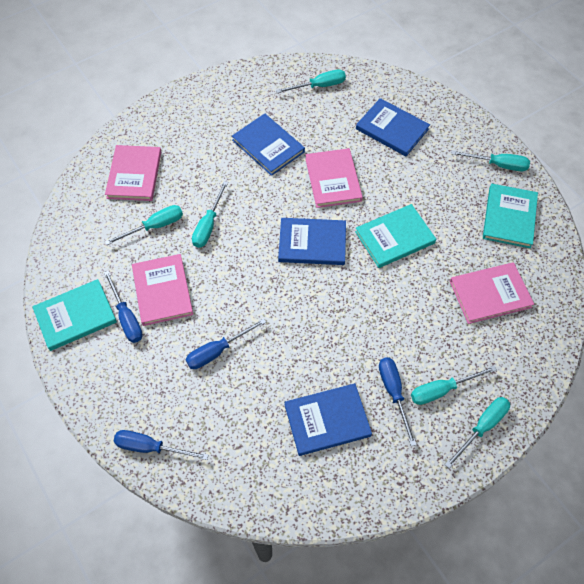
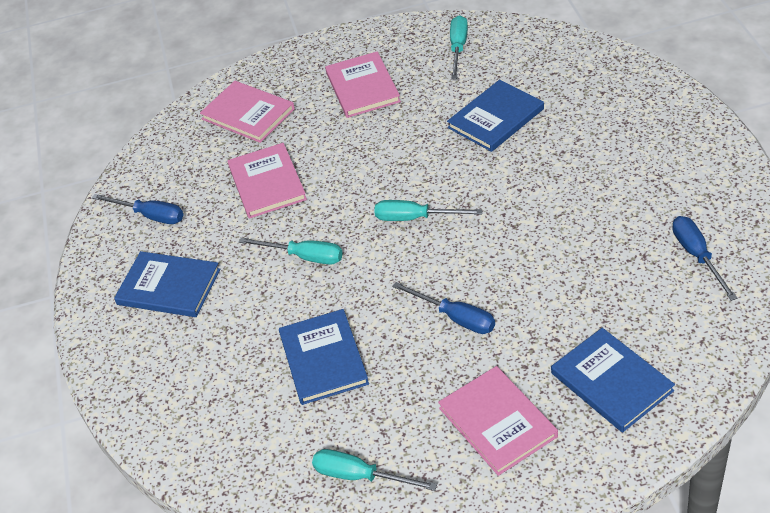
blue screwdriver: [104,271,143,343] [114,430,209,460] [186,318,266,369] [379,357,416,446] = 4 -> [92,194,184,224] [392,282,495,334] [672,216,737,301] = 3
turquoise book: [32,279,117,351] [355,204,436,268] [483,184,538,248] = 3 -> none = 0
turquoise screwdriver: [105,205,183,245] [192,181,228,248] [276,69,346,93] [411,366,497,405] [445,397,510,468] [451,150,530,171] = 6 -> [239,238,343,265] [312,449,437,491] [374,200,483,221] [450,15,468,79] = 4

